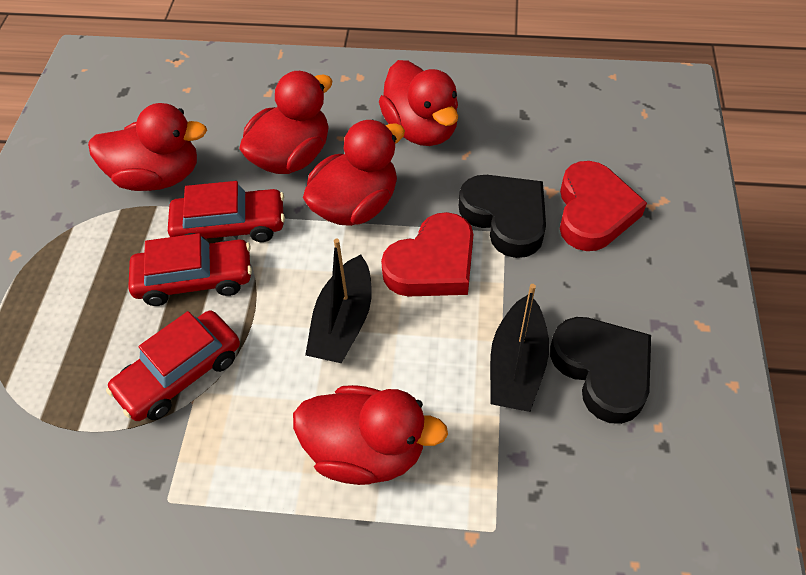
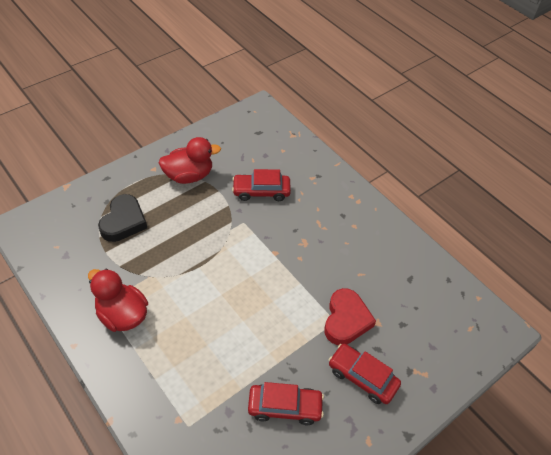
black boat: [305,239,372,363] [490,284,549,412] = 2 -> none = 0
black heart: [459,175,546,258] [550,317,651,424] = 2 -> [98,194,147,242] = 1
red duck: [88,103,207,191] [239,71,333,174] [293,385,448,485] [303,119,405,226] [379,60,458,146] = 5 -> [88,269,148,332] [159,137,221,184] = 2
red heart: [381,212,473,296] [560,161,647,251] = 2 -> [324,288,376,345] = 1

